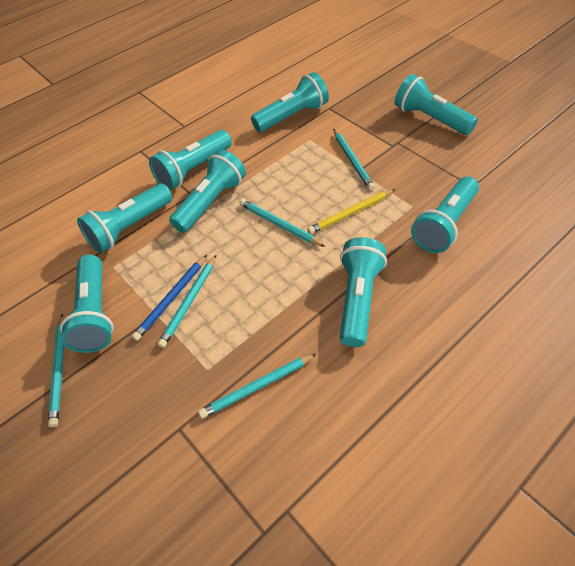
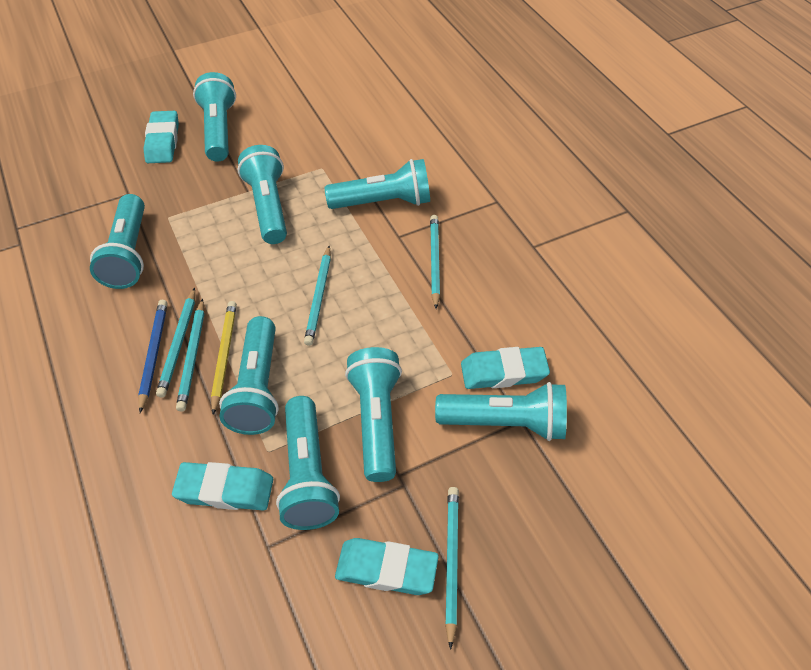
turquoise eraser: none = 0 -> [143,111,179,163] [172,462,273,510] [335,538,439,595] [461,347,550,389] = 4

